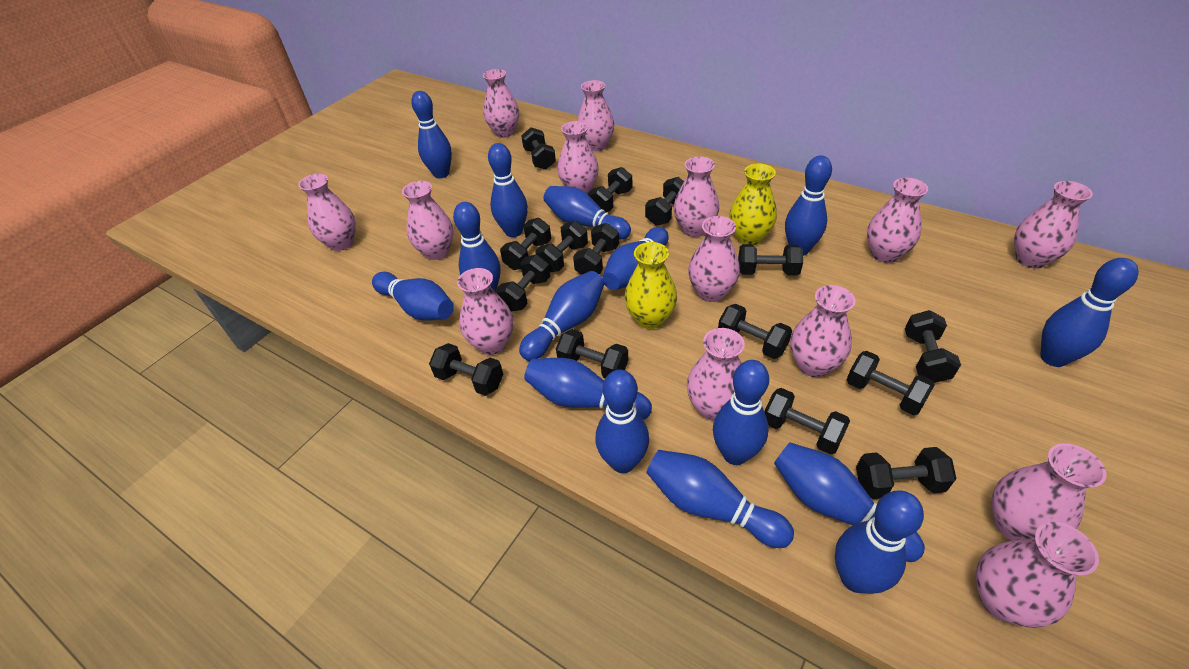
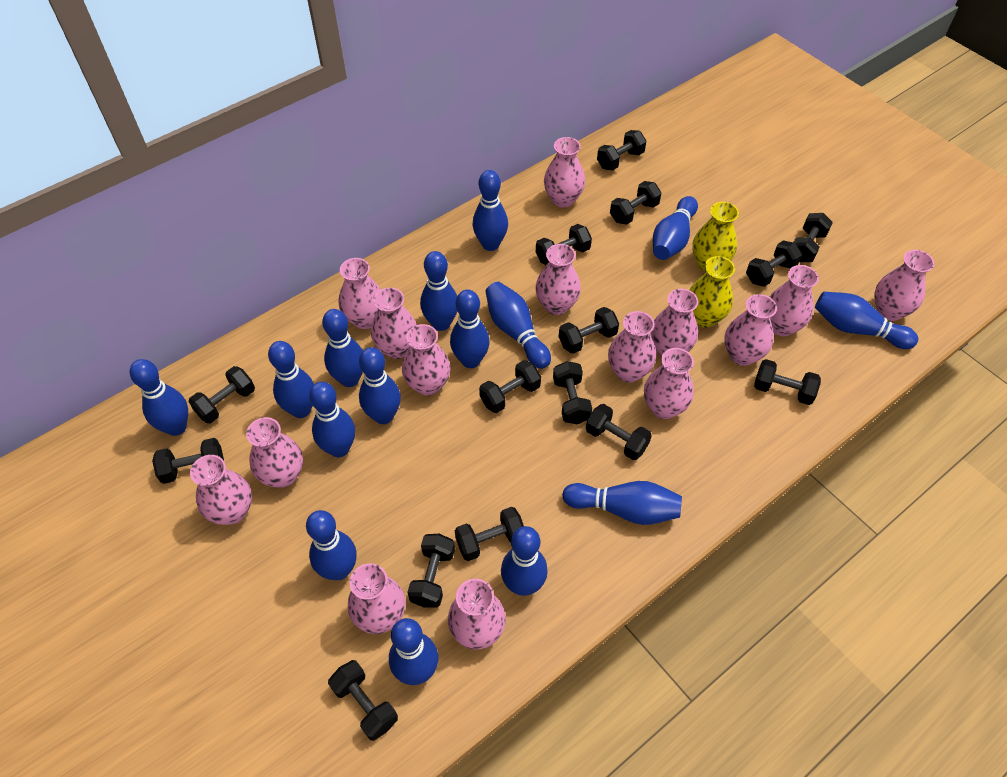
pink vase: [298,174,356,251] [402,181,454,260] [457,268,514,355] [483,69,519,137] [558,121,599,194] [577,80,614,151] [673,156,719,237] [687,328,745,421] [688,216,740,302] [791,285,855,377] [867,178,928,263] [975,522,1099,628] [992,443,1106,541] [1014,181,1093,269] = 14 -> [190,455,252,525] [246,417,303,488] [339,258,381,329] [348,563,406,634] [371,288,417,359] [402,324,451,396] [448,579,506,649] [535,244,581,315] [544,137,585,208] [608,311,656,383] [644,348,694,419] [651,289,698,357] [724,294,777,366] [770,265,819,336] [874,250,934,321] = 15

